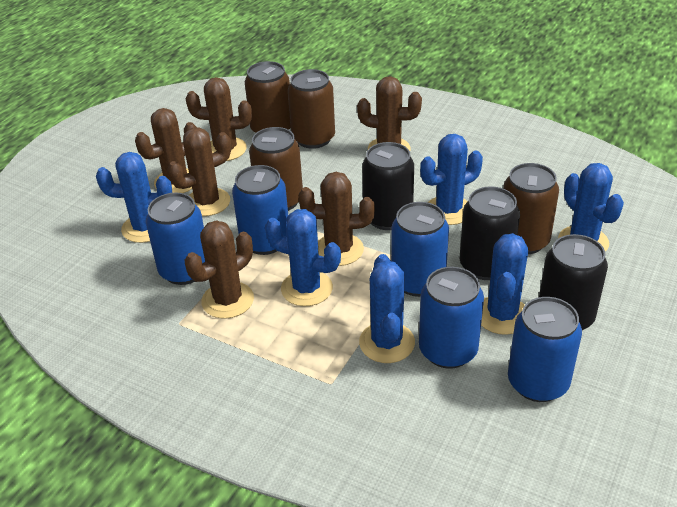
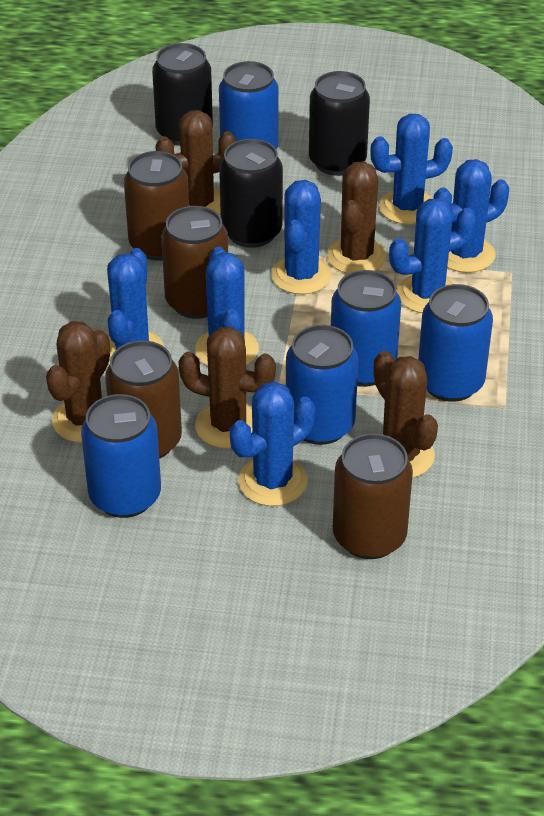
blue cactus: [96,152,172,243] [265,209,341,306] [359,254,415,363] [420,134,483,225] [481,233,528,335] [558,163,624,252] = 6 -> [107,248,164,365] [195,247,259,366] [230,381,315,506] [271,180,332,294] [370,114,453,225] [389,199,476,313] [434,159,509,273] = 7
brown cactus: [135,108,196,193] [167,127,231,216] [185,220,254,319] [186,77,252,161] [299,172,375,266] [357,76,422,151] = 6 -> [46,321,110,443] [155,110,236,215] [179,327,276,449] [327,161,387,274] [374,351,438,478] = 5

